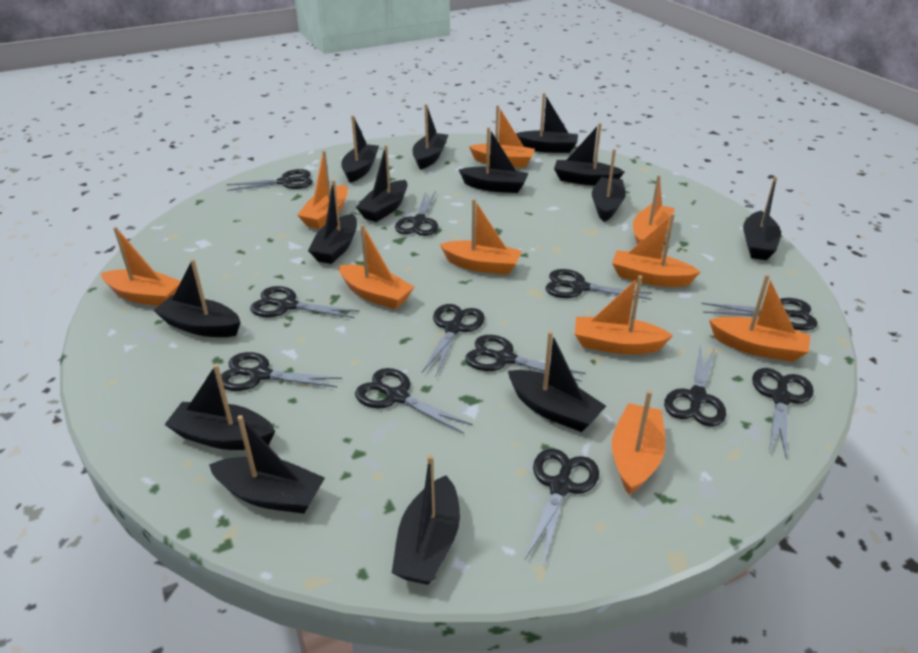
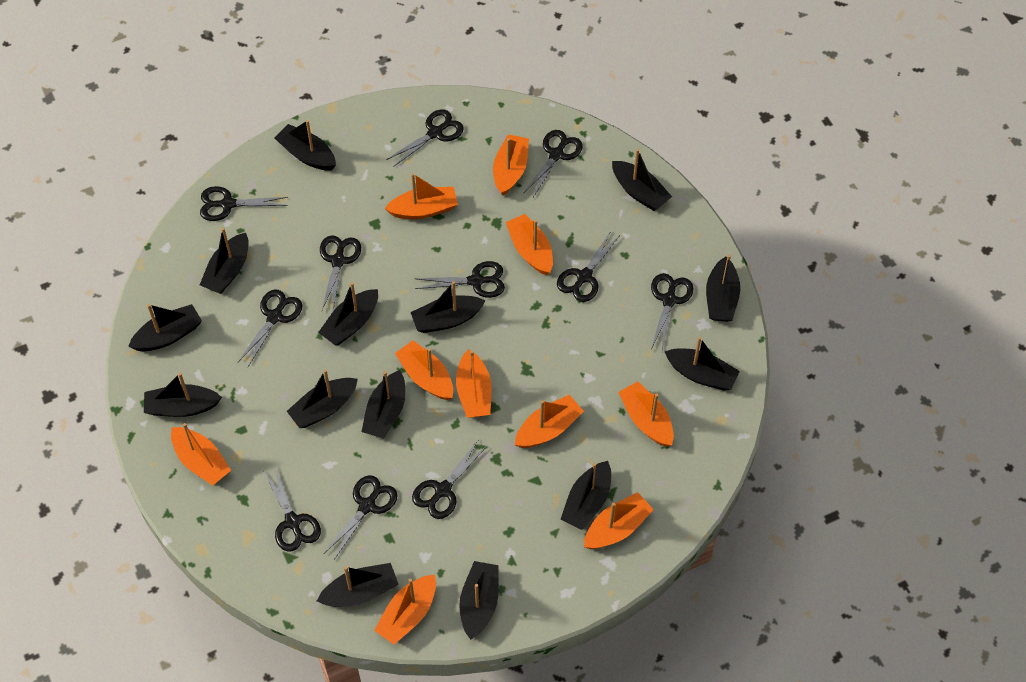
black scissors: [221,352,342,391] [226,169,313,191] [250,286,359,318] [355,368,473,434] [395,191,438,236] [422,304,485,376] [465,335,585,382] [525,449,599,567] [545,269,652,300] [664,345,726,426] [701,298,817,330] [752,368,814,459] = 12 -> [200,186,288,221] [238,289,302,367] [263,466,321,552] [320,235,361,310] [324,475,397,559] [386,109,464,167] [412,439,488,519] [414,261,505,298] [523,130,583,199] [557,231,621,302] [651,273,693,351] = 11

